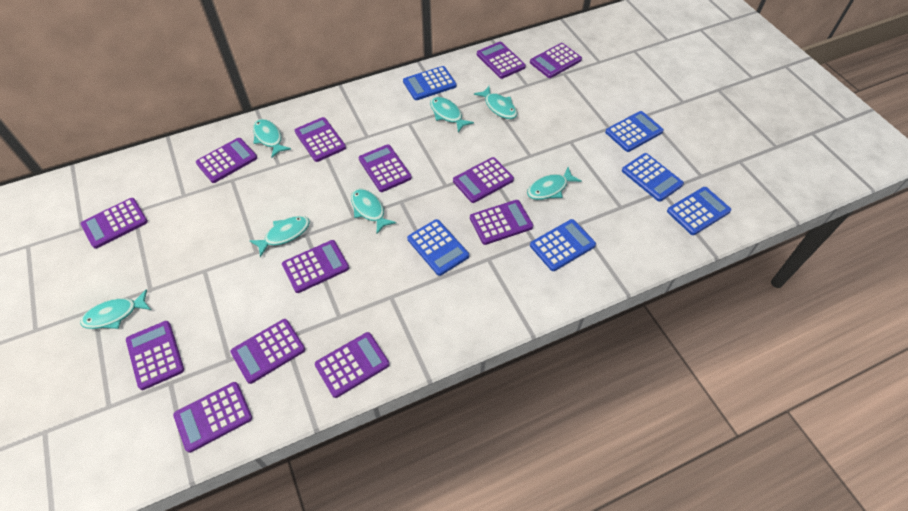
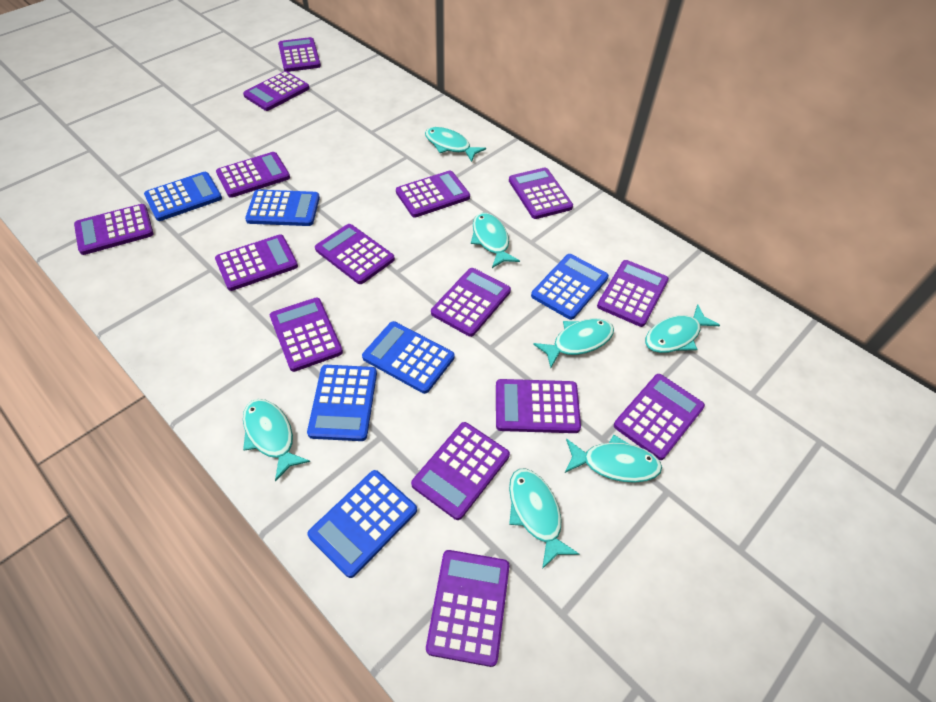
purple calculator: [81,198,148,249] [126,321,184,390] [173,382,252,453] [196,138,257,183] [230,319,305,384] [282,240,349,293] [295,117,346,162] [315,332,390,398] [359,144,412,192] [453,157,514,203] [470,200,533,245] [477,42,526,79] [530,43,582,78] = 13 -> [74,204,153,255] [215,234,298,291] [216,152,290,198] [243,71,310,111] [270,297,343,372] [278,37,321,72] [315,224,395,284] [396,171,470,217] [411,422,510,520] [426,550,509,667] [431,268,511,337] [496,379,581,433] [509,167,573,219] [597,260,669,327] [614,374,705,460] = 15

